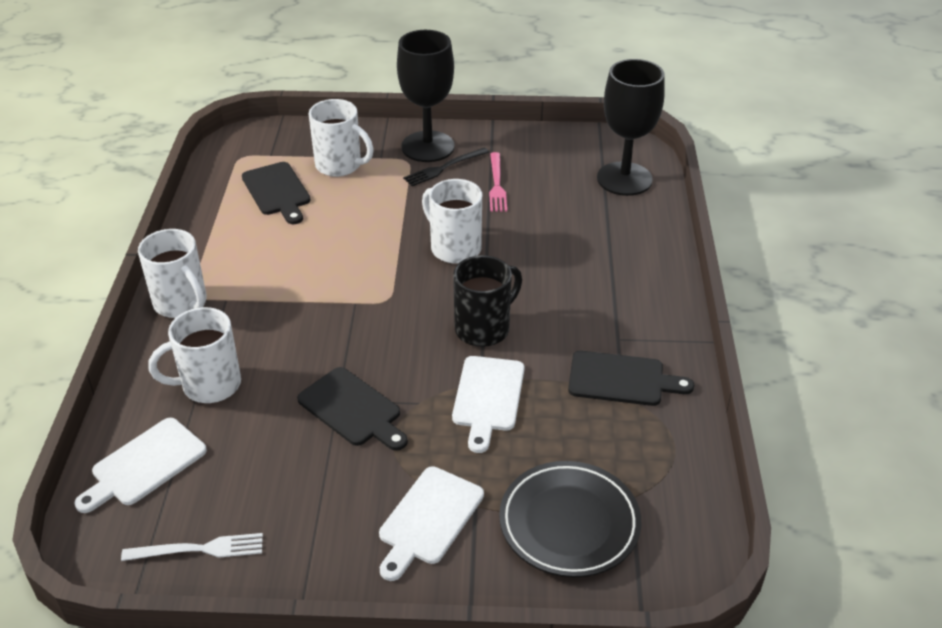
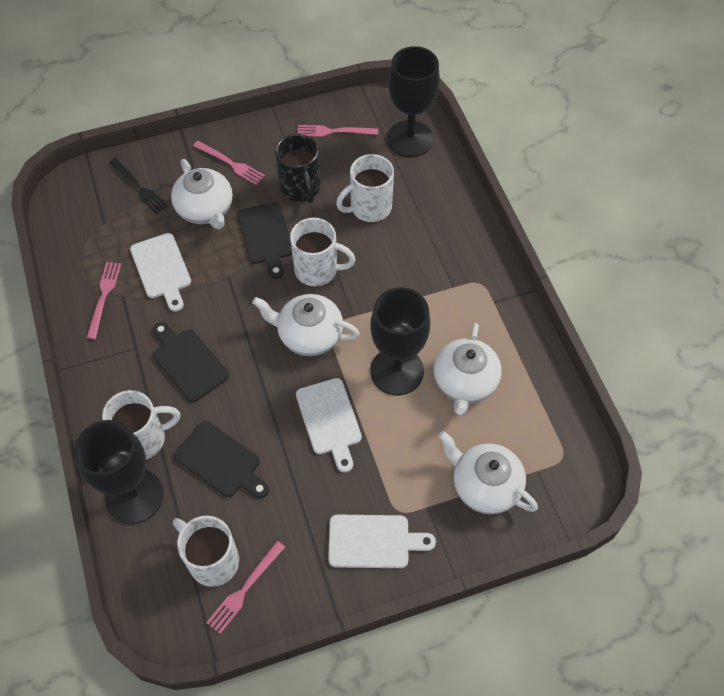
black goblet: [397,30,455,162] [597,59,665,196] = 2 -> [74,420,164,524] [370,287,430,395] [387,46,440,157] = 3
black plate: [499,461,641,577] = 1 -> none = 0
pink fork: [489,152,507,212] = 1 -> [87,262,121,339] [193,141,265,185] [206,541,285,634] [297,125,378,137] = 4
white fork: [121,533,263,561] = 1 -> none = 0
white teapot: none = 0 -> [171,159,233,229] [252,294,360,356] [434,323,502,415] [438,431,538,514] = 4

